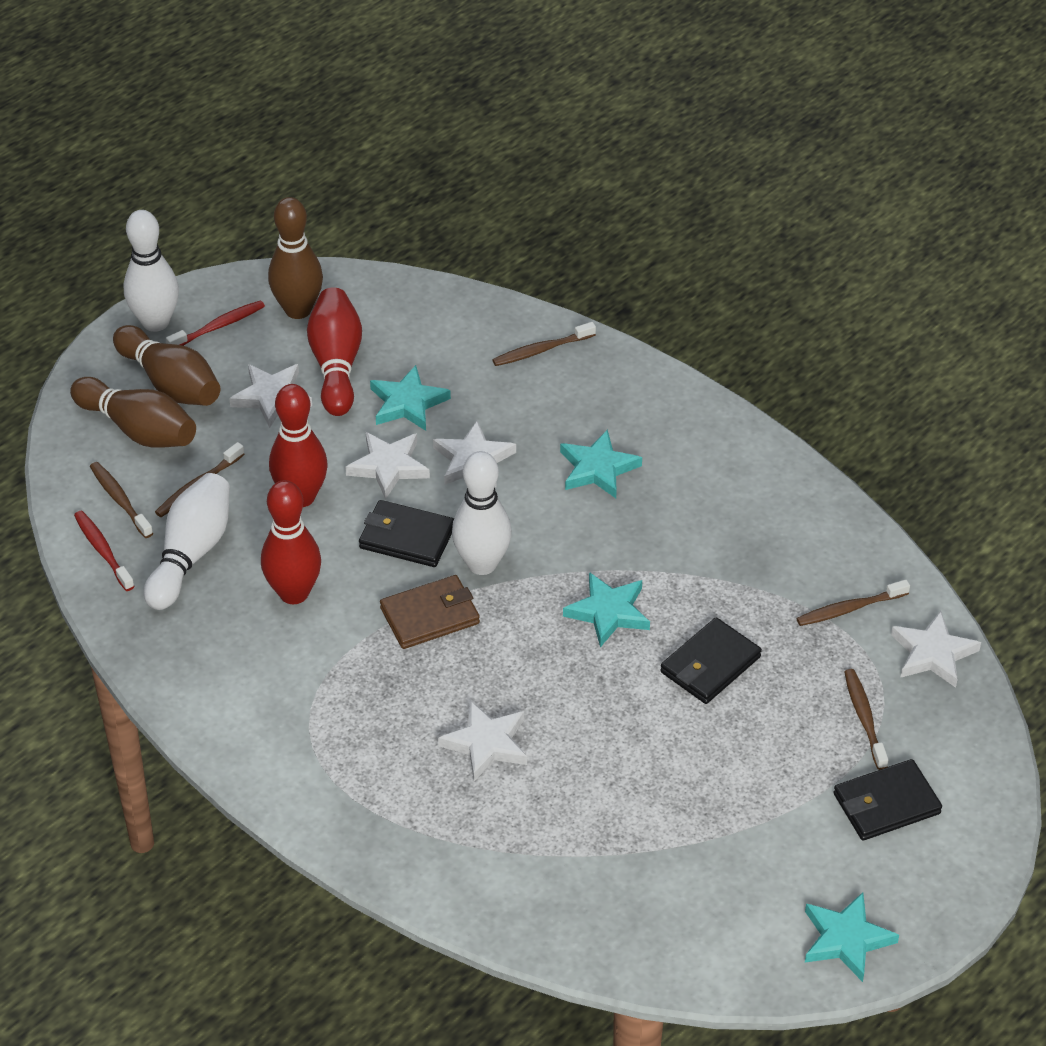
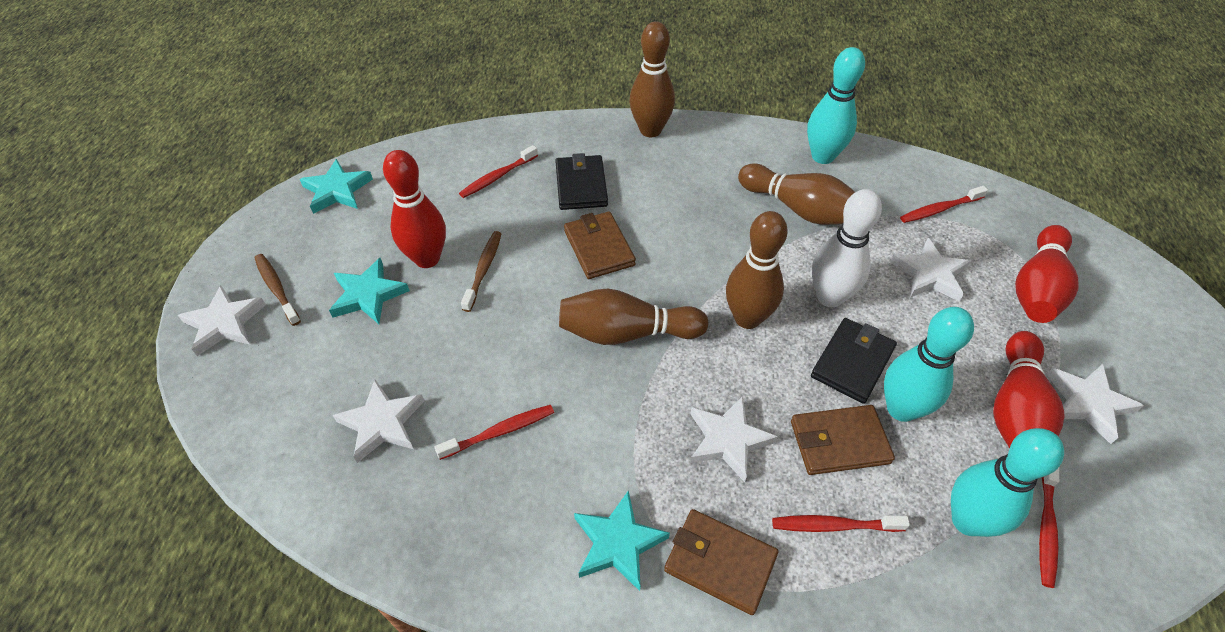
black wallet: [359,500,454,567] [660,617,762,704] [834,759,942,840] = 3 -> [555,153,608,210] [811,318,897,404] = 2
brown bowling pin: [70,377,196,448] [113,325,220,406] [268,197,323,319] = 3 -> [559,289,708,345] [630,22,675,137] [726,211,788,329] [738,163,855,225] = 4
brown toothbrush: [90,462,153,538] [155,442,244,517] [492,322,596,366] [796,580,910,626] [844,669,888,770] = 5 -> [255,254,301,326] [461,231,502,312] = 2
brown wallet: [380,575,480,649] = 1 -> [564,212,636,279] [664,509,778,615] [791,405,895,475] = 3
red toothbrush: [74,511,135,591] [166,300,265,346] = 2 -> [434,405,554,460] [459,145,538,198] [772,515,910,532] [900,186,988,223] [1039,468,1059,588] = 5
turquoise bowling pin: none = 0 -> [807,47,865,164] [884,307,974,422] [951,428,1064,537] = 3
turquoise star: [370,365,451,431] [560,429,642,498] [563,572,650,647] [805,892,899,982] = 4 -> [300,159,373,214] [329,258,410,324] [574,490,670,591] = 3
white bowling pin: [123,210,179,332] [144,473,230,610] [452,451,512,575] = 3 -> [812,189,882,307] = 1

